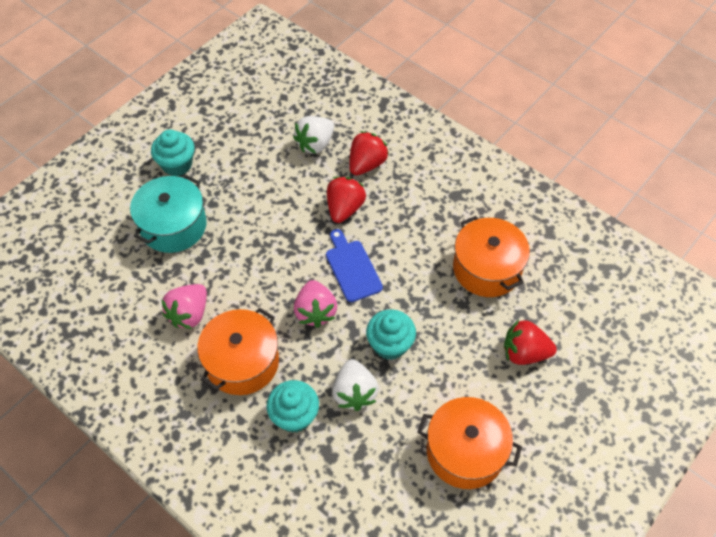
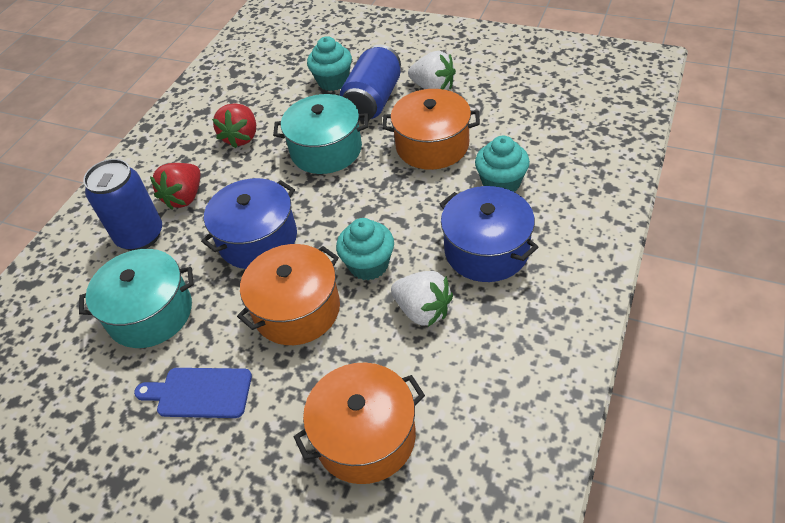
blue can: none = 0 -> [83,159,162,251] [340,45,401,121] = 2
blue pot: none = 0 -> [201,178,297,269] [440,186,538,282] = 2
pink strawberry: [161,284,207,329] [294,280,337,328] = 2 -> none = 0
red strawberry: [327,177,366,223] [349,131,389,175] [504,320,557,365] = 3 -> [150,163,200,209] [212,103,256,148] = 2
turquoise pot: [130,175,207,253] = 1 -> [79,249,194,348] [273,94,368,174] = 2

